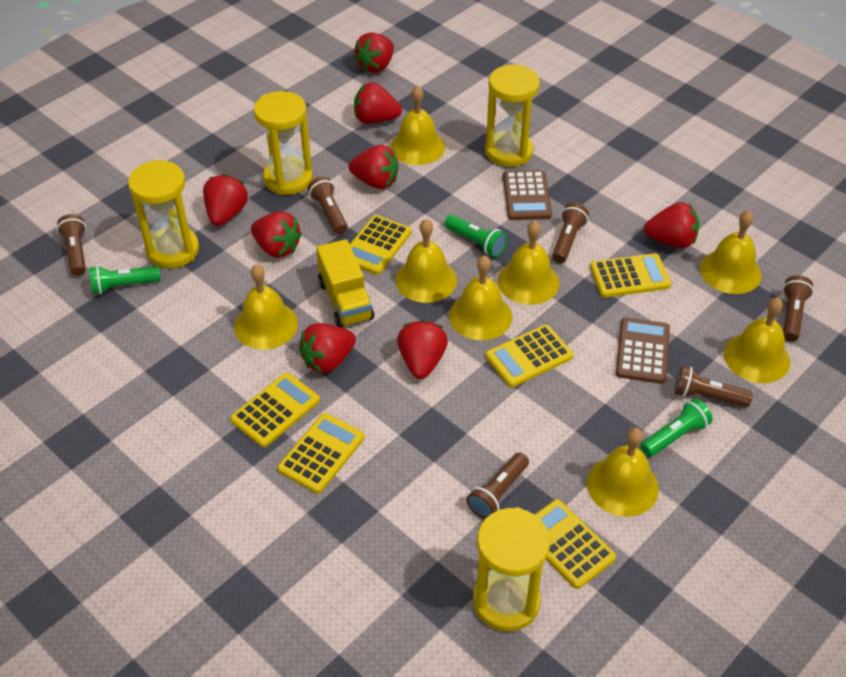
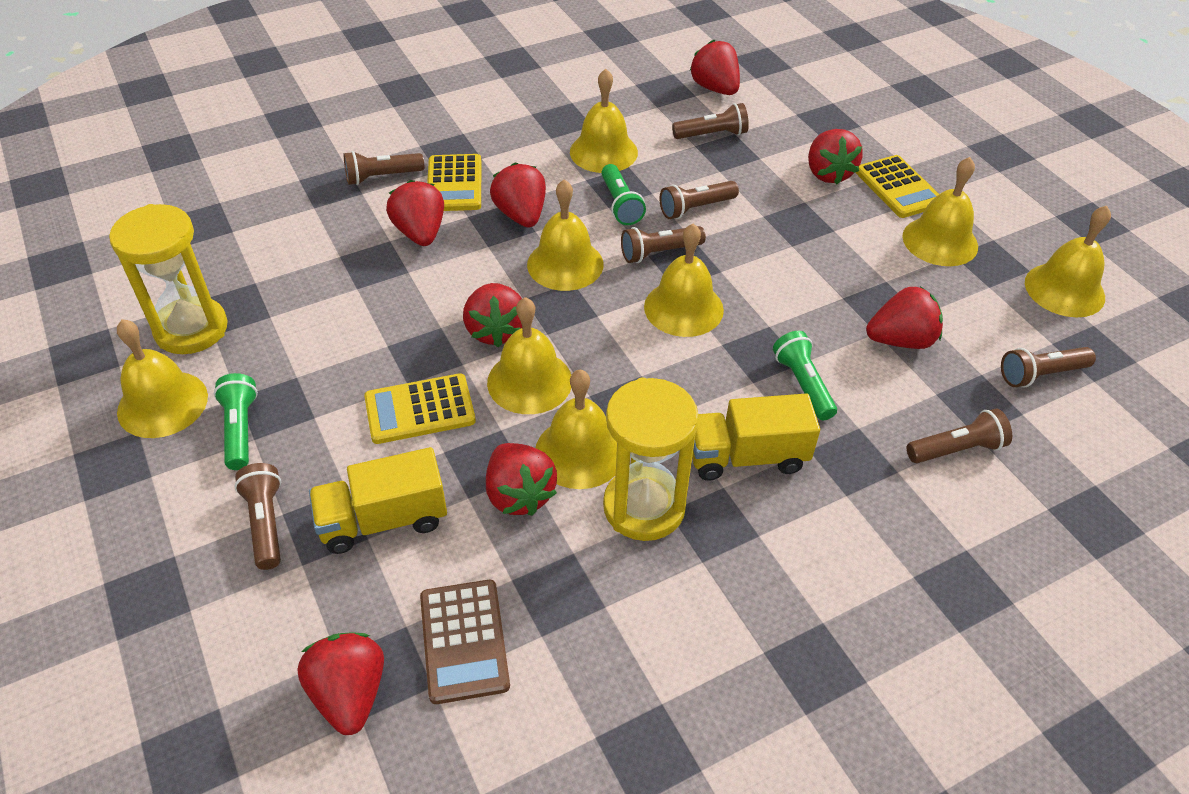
brown calculator: [503,170,552,220] [616,317,670,384] = 2 -> [420,580,510,704] = 1
brown flashlight: [57,214,86,276] [308,176,348,234] [467,452,529,519] [552,203,589,263] [674,366,753,407] [783,275,814,342] = 6 -> [234,463,281,570] [344,151,424,185] [621,226,706,263] [660,181,739,219] [672,103,749,139] [907,409,1012,463] [1001,347,1096,387] = 7
yellow calculator: [230,372,320,447] [277,413,364,493] [350,215,411,275] [485,325,573,387] [534,499,616,589] [590,253,671,297] = 6 -> [364,373,476,444] [427,154,481,211] [855,155,939,218] = 3
yellow hourglass: [128,160,199,268] [254,91,313,195] [473,507,550,632] [485,65,540,167] = 4 -> [109,204,228,354] [603,378,699,541] = 2
yellow truck: [316,239,374,328] = 1 -> [309,447,447,554] [692,393,820,481] = 2

